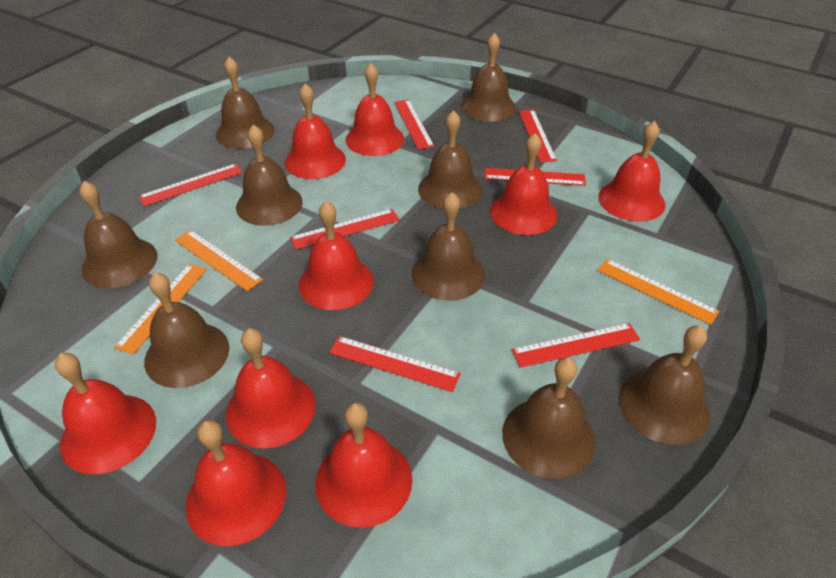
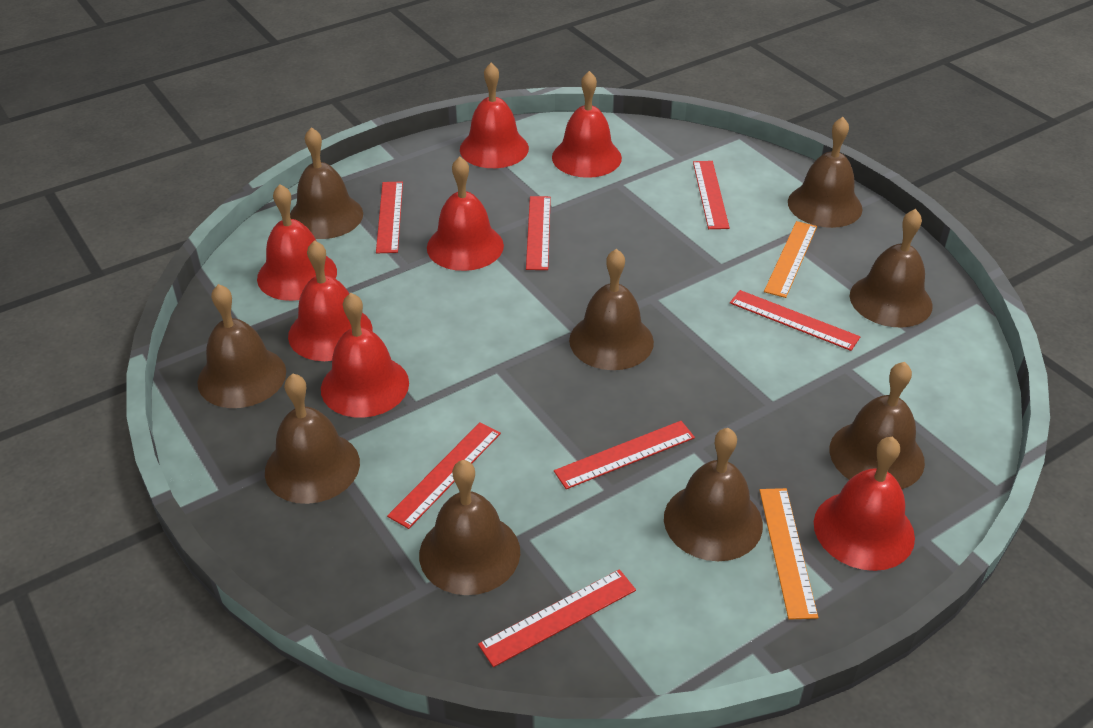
orange ruler: [114,264,207,354] [175,230,263,291] [598,259,719,325] = 3 -> [759,488,818,620] [764,221,817,298] = 2
red bell: [55,353,156,474] [186,420,286,546] [226,329,316,448] [285,83,346,179] [299,201,374,310] [315,403,412,528] [346,63,404,156] [490,133,557,235] [598,121,665,222] = 9 -> [257,184,337,301] [288,240,372,361] [321,293,409,418] [427,157,504,271] [460,63,529,168] [552,71,622,178] [814,437,915,571] = 7

